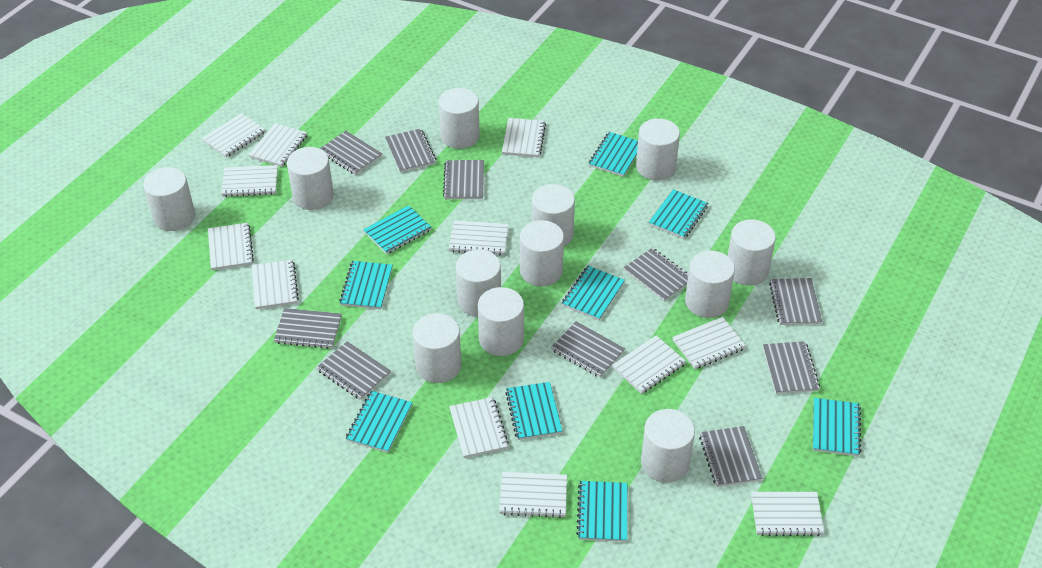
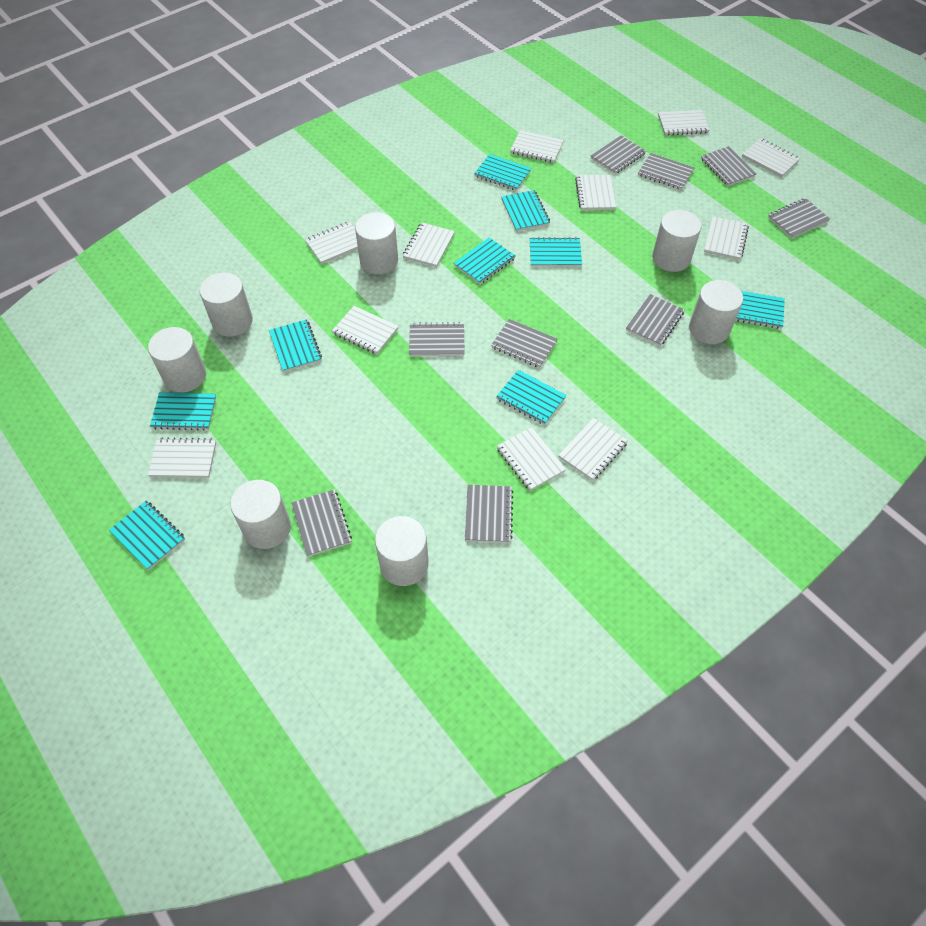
grey notebook: [274,308,342,349] [316,341,391,400] [320,131,382,175] [385,128,436,172] [443,160,484,199] [551,321,625,378] [623,248,688,301] [699,426,762,487] [763,341,820,394] [769,278,822,325] = 10 -> [291,489,352,557] [409,322,465,356] [465,485,513,543] [491,319,558,368] [591,135,646,174] [626,294,685,346] [638,153,695,190] [701,146,756,186] [768,198,830,239] = 9
white cylinder: [143,167,195,231] [287,147,334,210] [413,313,461,383] [439,88,480,149] [456,249,501,317] [478,287,524,356] [520,220,564,286] [532,184,575,246] [636,118,680,180] [641,409,695,482] [685,251,735,318] [728,219,776,286] = 12 -> [148,327,206,393] [200,273,253,337] [230,480,291,549] [355,212,398,274] [375,516,429,586] [652,210,702,272] [689,280,743,344] = 7
white notebook: [202,113,266,157] [208,223,254,270] [221,165,278,197] [249,123,307,167] [251,259,299,309] [449,220,509,255] [449,397,509,458] [499,472,567,518] [502,118,546,157] [612,336,686,394] [672,317,746,369] [751,492,824,536] = 12 -> [148,438,216,478] [305,221,358,264] [332,306,399,354] [403,222,455,267] [497,427,566,491] [510,130,564,163] [558,418,628,481] [575,175,616,210] [658,110,710,136] [704,216,749,260] [742,138,800,177] = 11

